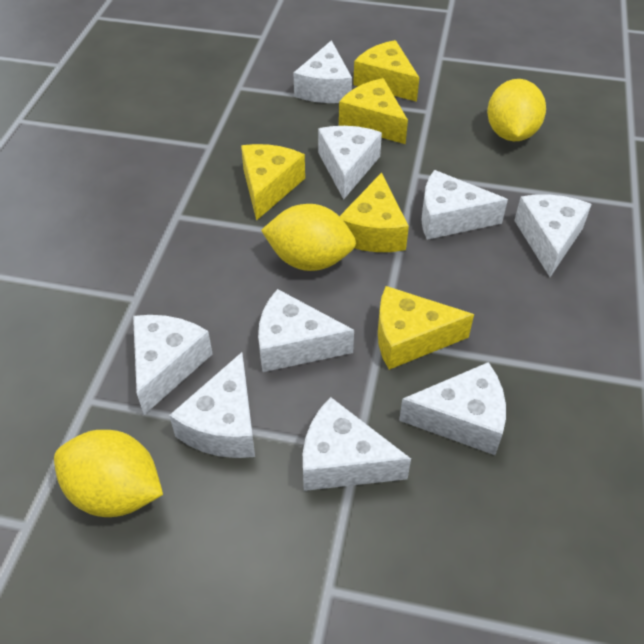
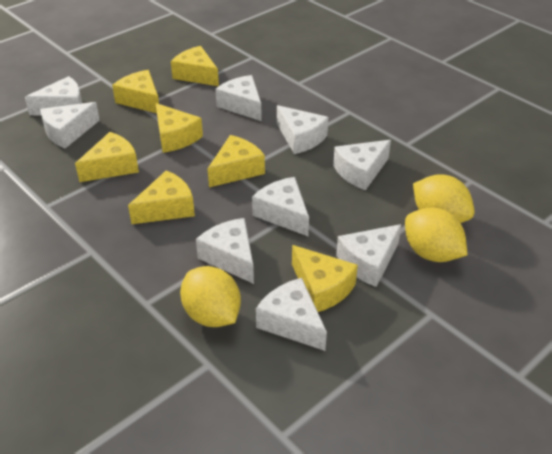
yellow cheese: [241,144,305,221] [339,78,408,144] [340,172,409,252] [353,40,419,102] [378,286,474,370] = 5 -> [75,132,139,182] [112,70,159,113] [128,170,195,224] [156,103,203,153] [171,46,219,86] [207,135,265,187] [292,245,358,312] = 7

